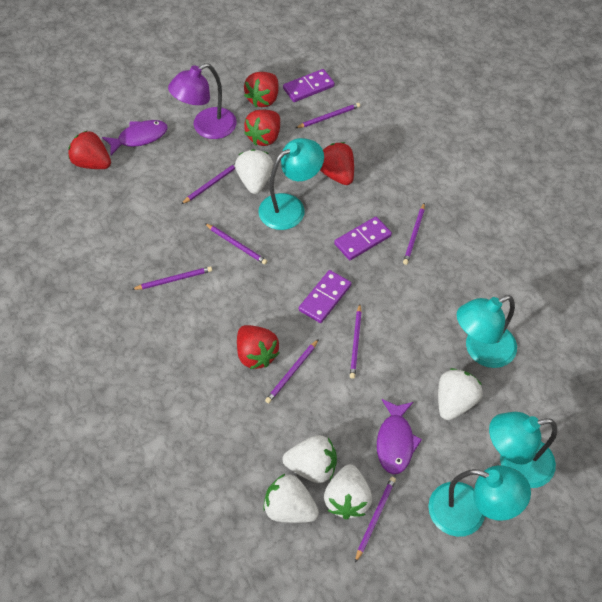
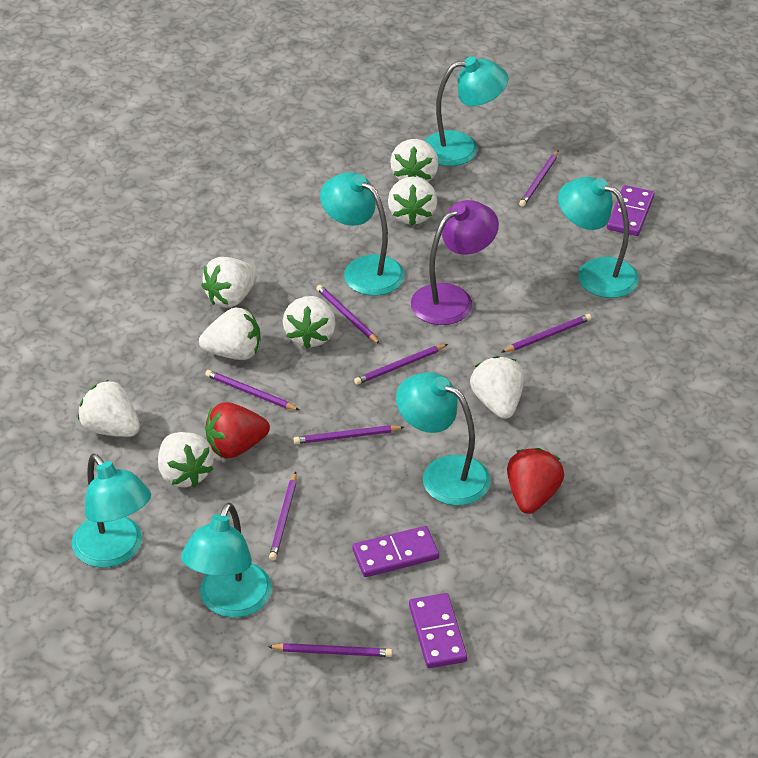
purple fish: [102,120,168,155] [377,399,422,475] = 2 -> none = 0
red strawberry: [68,131,111,169] [237,325,279,369] [244,72,279,107] [244,110,280,146] [320,142,354,185] = 5 -> [205,402,270,458] [507,448,564,514] = 2
turquoise lamp: [258,138,324,230] [428,465,531,537] [457,295,517,368] [489,412,557,488] = 4 -> [72,454,151,568] [181,502,272,618] [320,172,405,296] [396,372,491,506] [424,56,508,166] [558,177,639,298] = 6
white strawberry: [235,149,273,194] [263,473,319,523] [283,435,337,483] [324,464,372,519] [438,368,483,420] = 5 -> [78,380,140,437] [158,432,214,487] [199,307,261,360] [201,257,258,308] [283,296,336,349] [388,177,437,226] [390,139,439,182] [470,356,524,419] = 8

